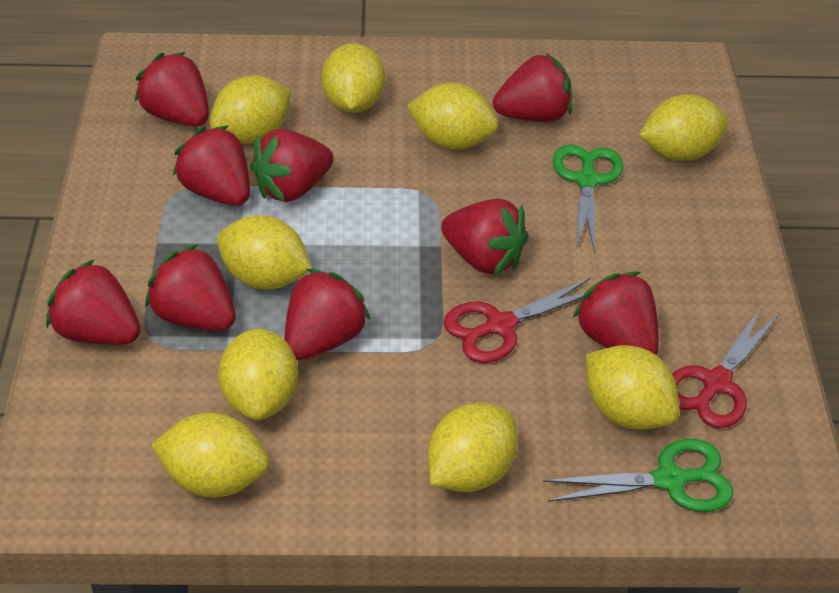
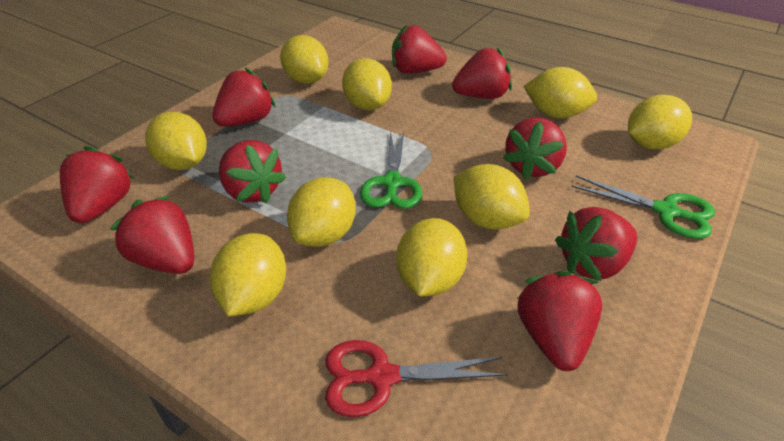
red scissors: [444,277,591,363] [672,307,779,428] = 2 -> [325,340,507,417] = 1

